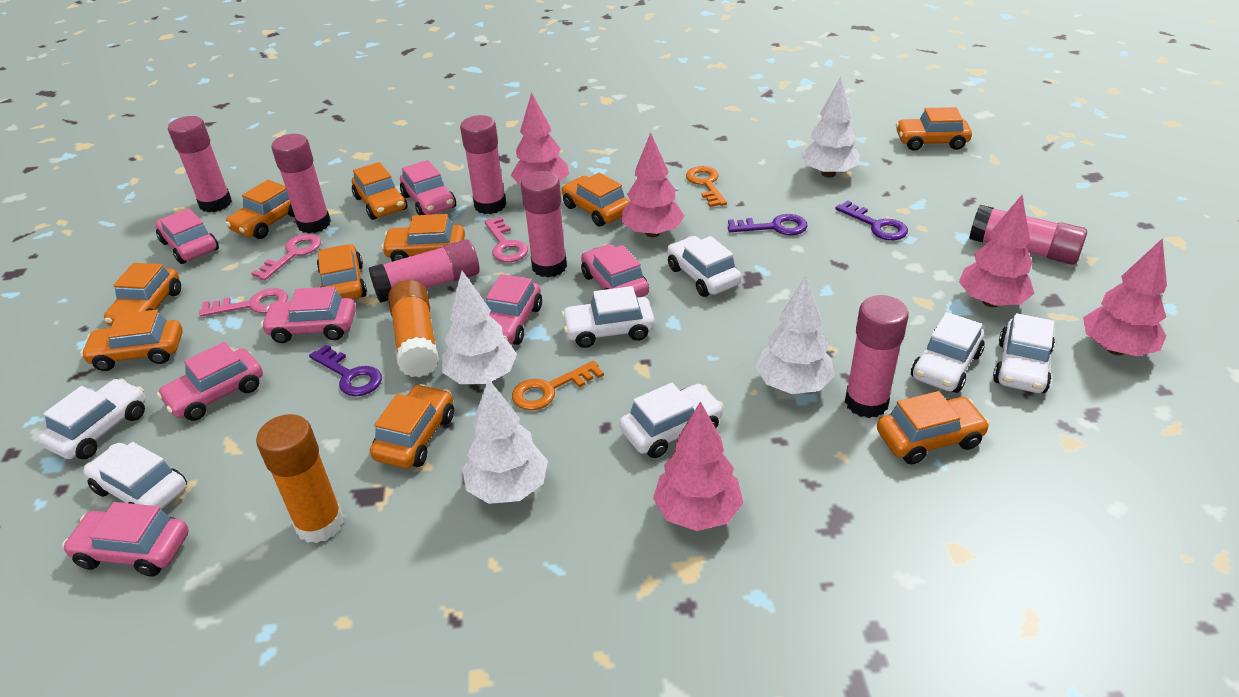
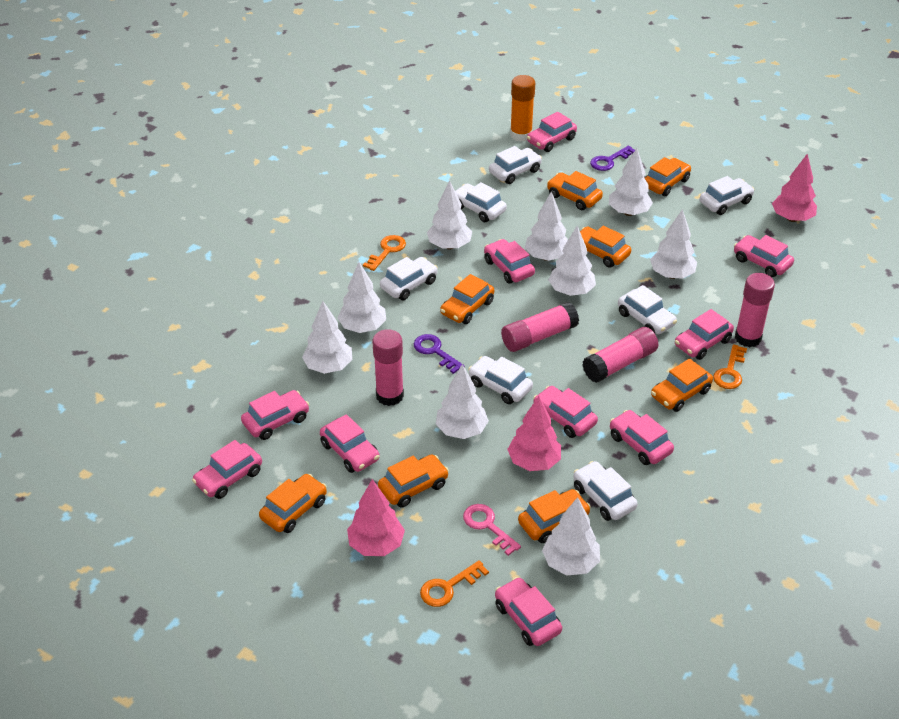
orange car: [80,310,183,371] [104,263,181,326] [225,180,295,239] [317,244,367,299] [352,162,407,220] [370,384,454,468] [381,214,465,261] [561,173,630,227] [877,391,990,464] [896,107,972,151] = 10 -> [259,474,327,533] [378,454,449,507] [440,274,494,324] [518,489,591,543] [547,171,603,210] [580,226,631,268] [645,157,691,196] [651,358,713,412] = 8
orange glue stick: [256,414,344,543] [388,280,439,378] = 2 -> [510,75,535,142] = 1
orange key: [512,361,604,410] [686,166,727,207] = 2 -> [363,235,406,271] [420,560,489,607] [713,344,747,389] = 3
pink car: [62,502,189,576] [155,208,219,264] [157,342,263,421] [261,287,356,343] [400,160,456,215] [486,274,542,345] [581,244,649,298] = 7 -> [192,440,262,499] [241,390,310,440] [320,414,380,473] [484,239,535,284] [495,577,562,646] [527,112,577,152] [533,386,598,438] [610,410,674,465] [675,309,734,360] [734,235,794,277] = 10
pink glue stick: [168,116,232,212] [271,134,331,234] [369,239,480,303] [460,115,506,214] [521,171,567,277] [845,295,909,418] [969,205,1087,265] = 7 -> [372,329,404,406] [501,302,579,352] [582,327,658,383] [735,273,775,347] = 4
pink key: [199,288,288,317] [251,234,321,280] [485,217,528,262] = 3 -> [463,504,521,556] = 1
pink tree: [511,92,569,185] [621,133,684,237] [653,401,743,531] [959,195,1034,307] [1083,238,1167,356] = 5 -> [347,479,405,556] [507,396,561,471] [772,154,817,222] = 3
purple key: [309,344,382,396] [728,214,808,235] [835,200,908,240] = 3 -> [413,334,465,374] [590,145,635,171] = 2
white tree: [442,271,517,384] [462,379,548,504] [755,276,835,394] [801,77,860,178] = 4 -> [302,301,352,374] [338,262,386,333] [427,180,472,249] [436,364,489,439] [525,191,568,261] [542,497,600,575] [549,226,596,296] [609,148,653,216] [650,209,697,279] = 9

